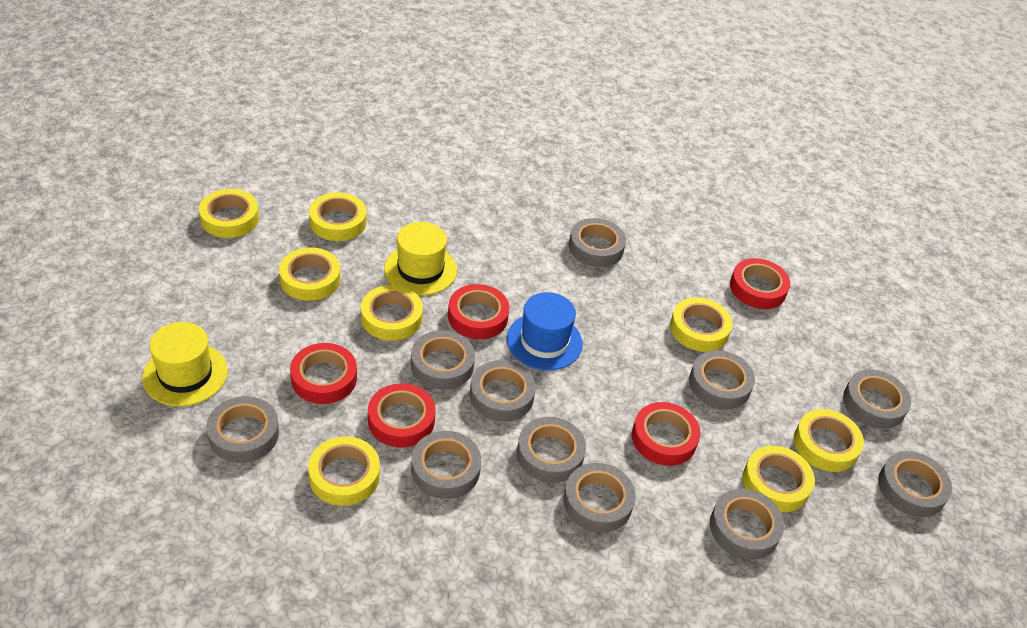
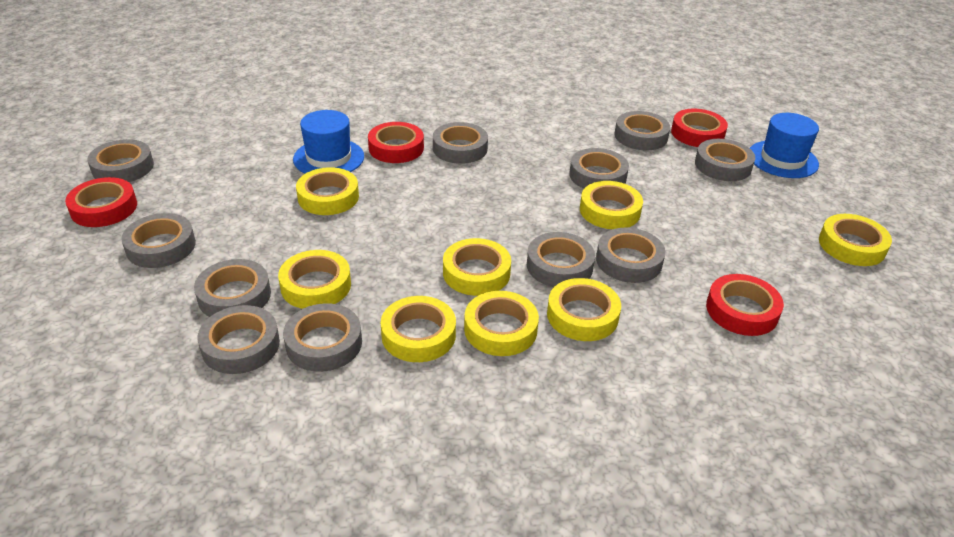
blue hat: [507,292,583,371] = 1 -> [293,110,364,174] [750,113,819,178] = 2
red tape: [290,343,357,404] [368,383,435,447] [448,284,510,339] [632,402,701,466] [730,258,790,309] = 5 -> [65,177,137,227] [368,122,424,163] [671,109,728,147] [706,274,784,336] = 4
yellow hat: [142,322,228,406] [384,222,457,295] = 2 -> none = 0

